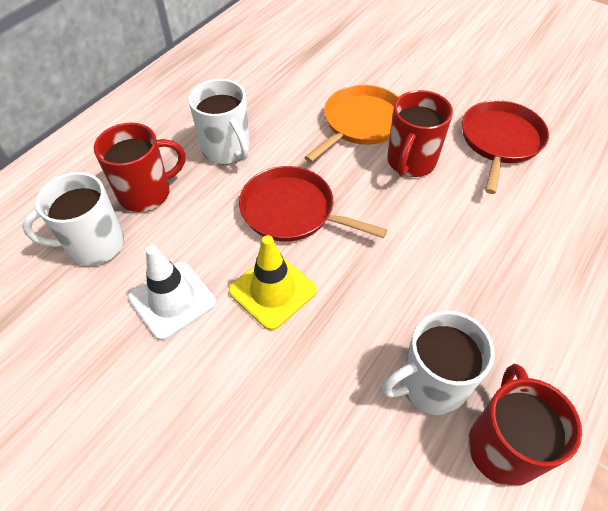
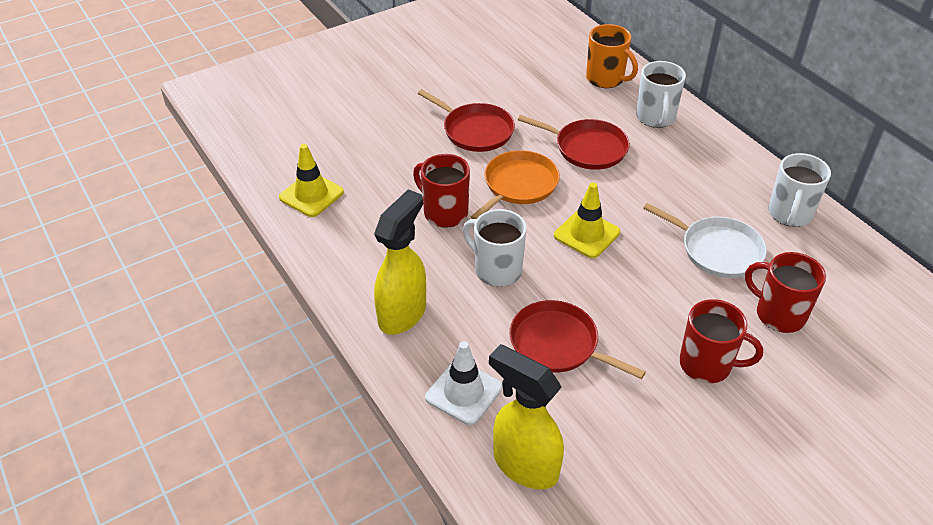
orange mug: none = 0 -> [586,24,638,88] = 1
red pan: [239,166,387,242] [462,100,549,194] = 2 -> [418,89,515,152] [509,300,646,379] [518,115,630,170] = 3
white pan: none = 0 -> [643,203,767,278] = 1
yellow spray bottle: none = 0 -> [374,189,426,335] [489,344,564,490] = 2
yellow traffic cone: [229,235,317,330] = 1 -> [279,144,344,217] [554,183,620,258] = 2

